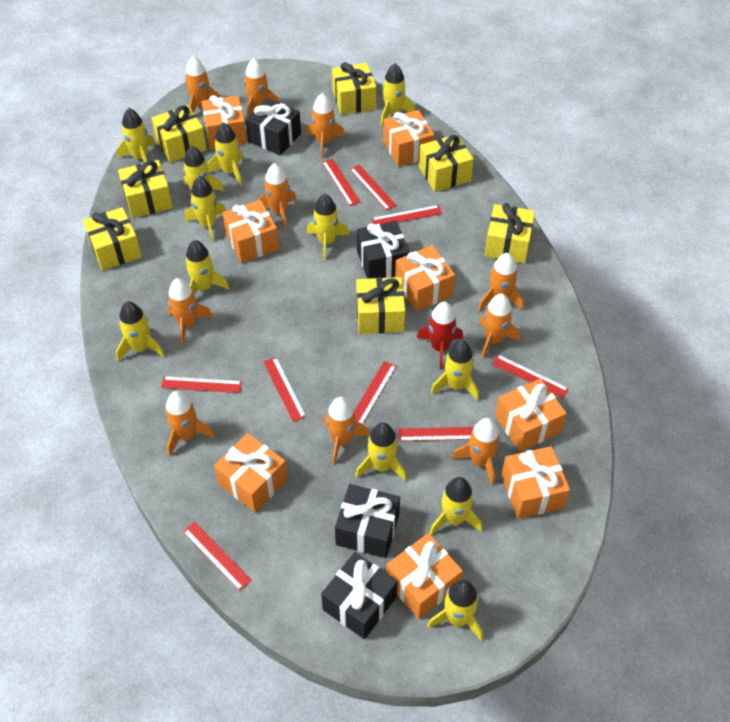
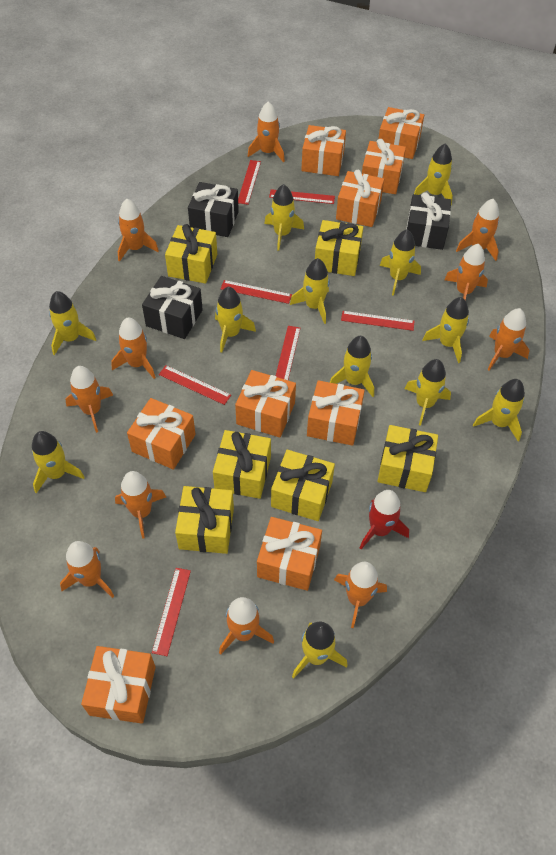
black gift: [246,98,301,155] [321,552,398,639] [335,484,400,558] [357,221,410,279] = 4 -> [142,276,203,339] [188,182,239,237] [406,192,451,250] = 3
orange gift: [201,95,247,149] [214,433,288,513] [223,200,279,263] [383,110,434,167] [386,533,463,619] [395,245,455,311] [495,379,567,452] [501,446,570,519] = 8 -> [81,646,156,724] [127,398,196,470] [235,370,296,438] [257,517,322,591] [301,125,346,176] [307,380,365,446] [336,170,384,227] [362,139,406,194] [378,107,424,159] = 9
orange rocket: [165,391,215,456] [167,278,213,346] [185,56,221,113] [244,58,280,117] [257,163,296,229] [306,93,345,158] [323,397,370,465] [452,418,500,485] [478,253,524,311] [479,294,521,359] = 10 -> [60,541,114,598] [65,366,113,433] [111,317,156,379] [115,471,166,539] [118,199,159,262] [219,597,274,655] [248,101,285,162] [334,562,387,628] [444,244,488,300] [456,199,499,261] [487,308,529,370] = 11
red ruler: [161,376,242,393] [183,522,252,591] [263,357,306,422] [322,159,361,206] [350,165,397,210] [354,361,396,425] [371,205,442,225] [398,427,474,441] [492,354,569,399] = 9 -> [152,568,191,656] [159,365,231,405] [221,280,292,304] [238,160,261,205] [269,189,335,204] [276,326,300,380] [341,311,415,331] = 7
yellow gift: [83,207,142,271] [118,160,173,218] [152,105,207,163] [332,62,376,115] [356,277,405,334] [419,134,474,192] [484,203,535,263] = 7 -> [165,224,217,284] [175,486,234,554] [213,430,271,499] [271,450,335,521] [315,220,363,276] [378,425,438,492] = 6

